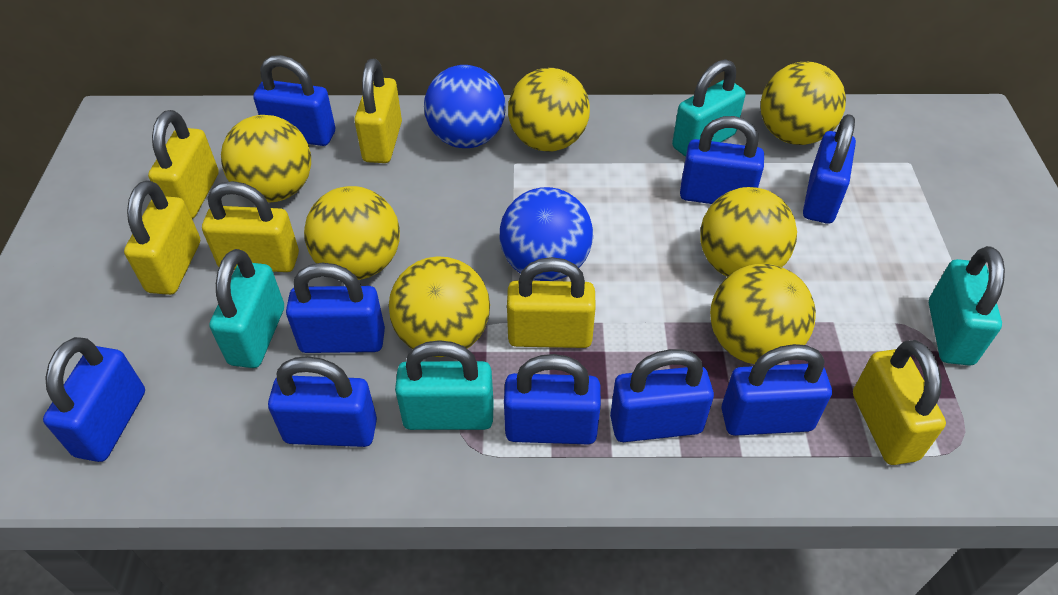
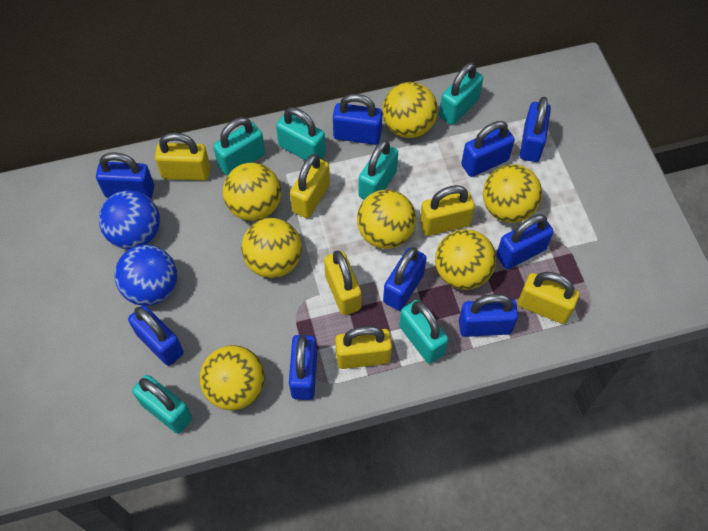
turquoise padlock: [210,249,284,368] [395,340,494,430] [672,59,745,157] [929,246,1005,366] = 4 -> [132,375,193,434] [213,117,265,176] [276,107,326,160] [359,140,398,200] [399,300,448,364] [439,63,483,125] = 6

